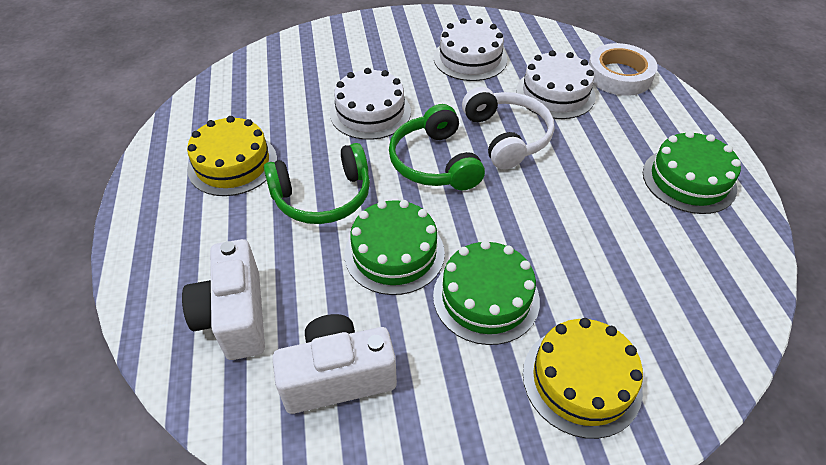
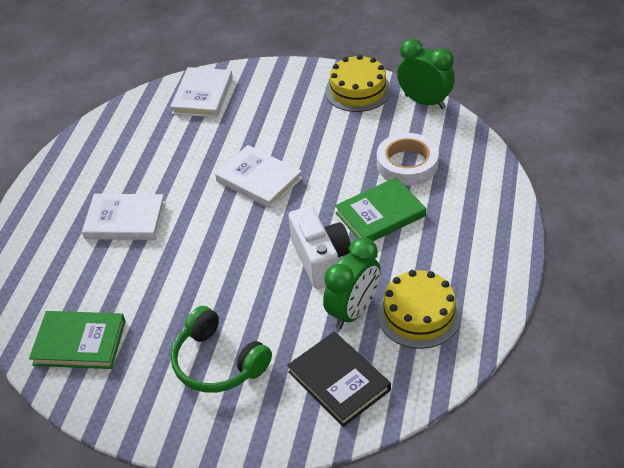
black book: none = 0 -> [287,332,391,427] = 1
green book: none = 0 -> [29,311,126,369] [335,177,426,241] = 2
green cake: [344,200,445,295] [433,240,540,345] [643,131,741,214] = 3 -> none = 0
green clock: none = 0 -> [323,237,381,329] [397,39,455,109] = 2
green headphones: [264,143,370,224] [389,104,485,191] = 2 -> [171,306,272,393] = 1
white book: none = 0 -> [82,194,165,240] [170,67,233,118] [215,145,302,209] = 3
white cake: [330,68,411,140] [434,18,507,81] [516,50,596,119] = 3 -> none = 0
white camera: [182,239,265,360] [272,314,397,414] = 2 -> [289,206,350,289] = 1
white headphones: [462,87,554,170] = 1 -> none = 0

